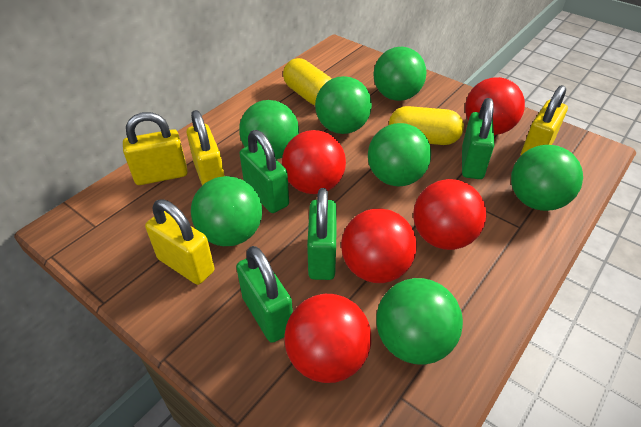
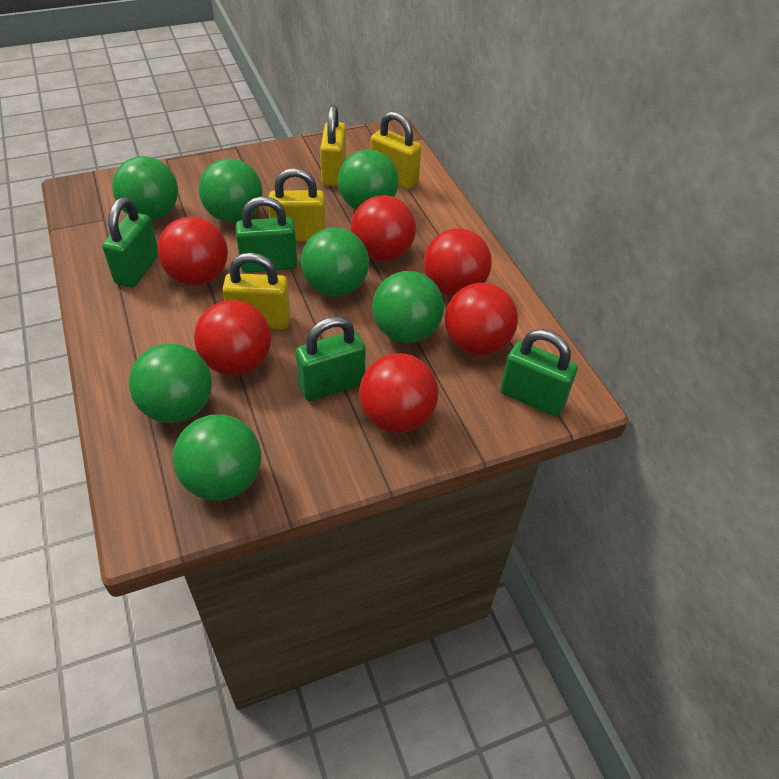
red ball: [282,130,346,194] [284,294,371,383] [341,209,417,283] [413,179,486,250] [465,77,525,135] = 5 -> [157,216,228,286] [194,300,271,376] [351,195,416,262] [359,353,439,433] [424,228,492,296] [445,283,518,355] = 6
yellow capsule: [283,58,331,105] [389,106,464,145] = 2 -> none = 0

